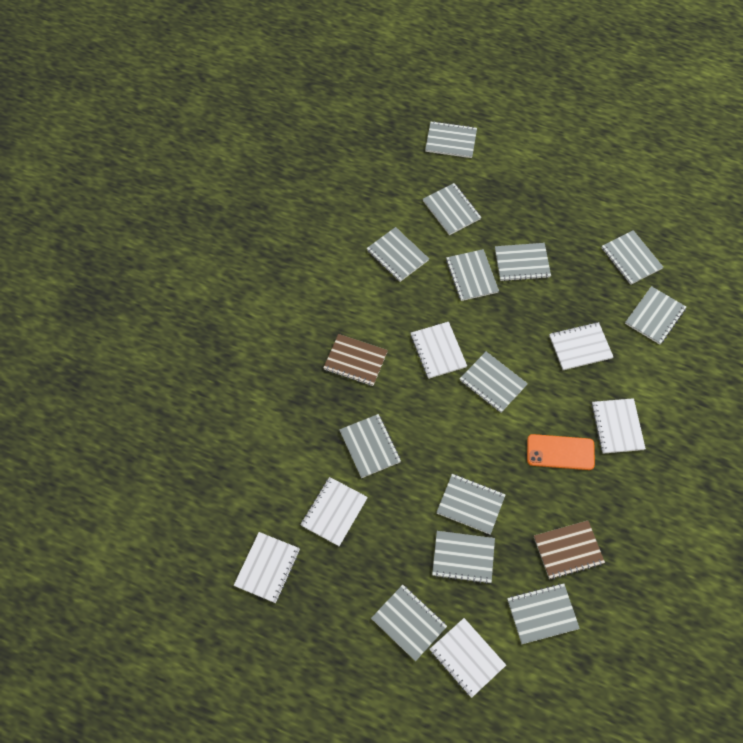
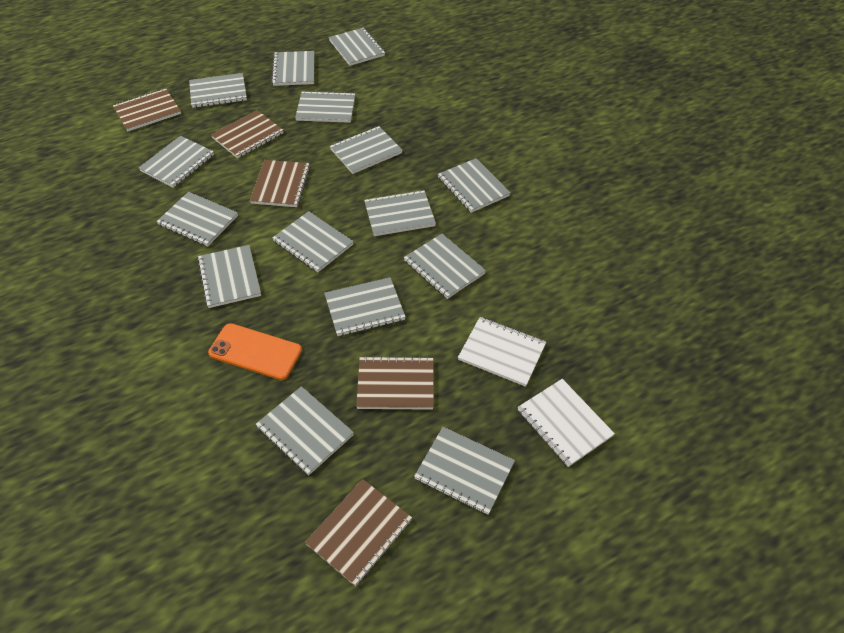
brown notebook: [323,334,388,386] [534,521,605,579] = 2 -> [113,89,181,131] [211,110,284,158] [250,160,310,207] [305,479,412,586] [356,356,434,410] = 5
grey notebook: [339,414,401,478] [367,227,429,282] [371,585,447,661] [423,183,481,235] [425,121,477,158] [432,531,495,584] [436,474,506,535] [446,249,499,301] [460,352,528,412] [495,243,551,281] [507,583,580,644] [602,230,663,285] [625,286,686,345] = 13 -> [139,136,214,188] [156,192,238,246] [189,73,247,108] [197,245,261,308] [256,386,354,475] [271,51,314,86] [272,211,354,272] [295,91,355,123] [324,277,405,336] [329,28,385,66] [330,126,403,174] [364,190,436,236] [404,234,486,299] [414,427,515,515] [438,158,510,213] = 15
white notebook: [234,532,300,603] [301,477,368,546] [411,322,467,379] [430,618,506,698] [549,322,613,370] [591,398,646,454] = 6 -> [458,317,546,387] [517,379,615,467] = 2

